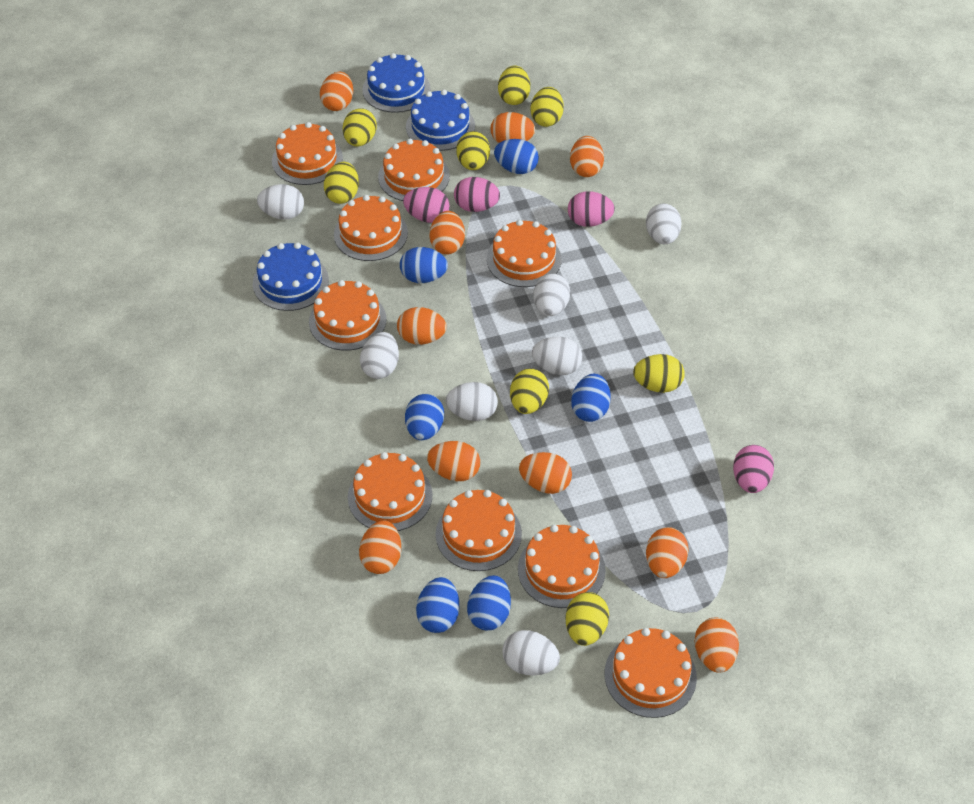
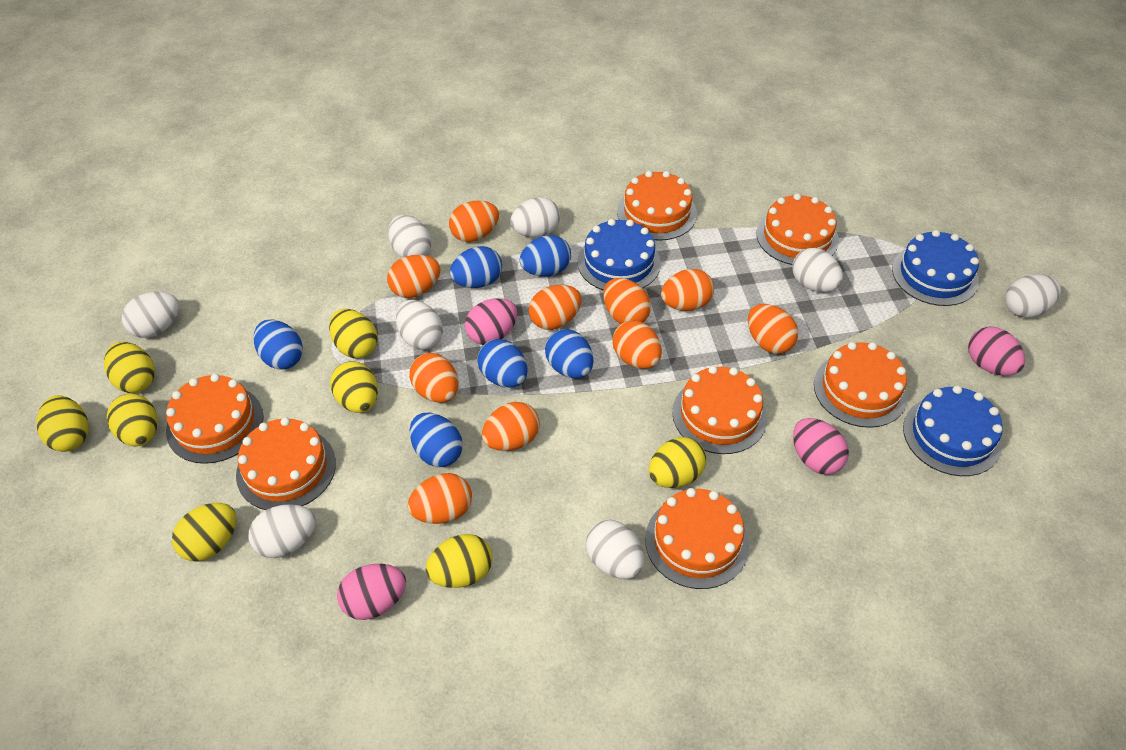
orange cake: [272,122,343,185] [309,280,386,351] [334,195,408,261] [348,452,432,531] [378,139,450,201] [436,490,522,571] [487,220,561,287] [518,525,606,608] [605,628,697,718] = 9 -> [166,374,264,464] [236,417,336,510] [617,171,697,241] [645,488,749,589] [672,366,767,454] [756,193,839,265] [814,342,908,428] = 7
white egg: [257,184,304,220] [360,332,399,379] [446,382,498,421] [502,630,560,676] [532,337,582,375] [533,274,570,316] [646,203,682,244] = 7 -> [122,292,179,338] [248,504,316,558] [388,215,431,258] [396,300,443,350] [510,197,560,237] [586,520,644,579] [792,248,843,292] [1005,274,1061,318] = 8

